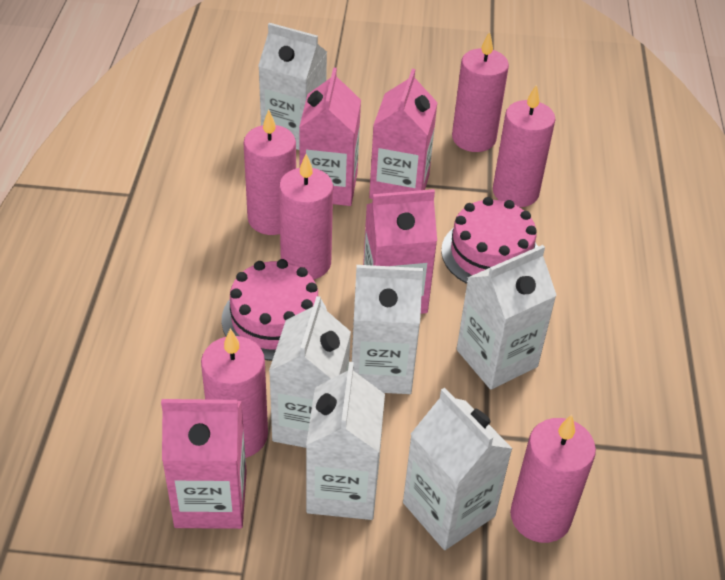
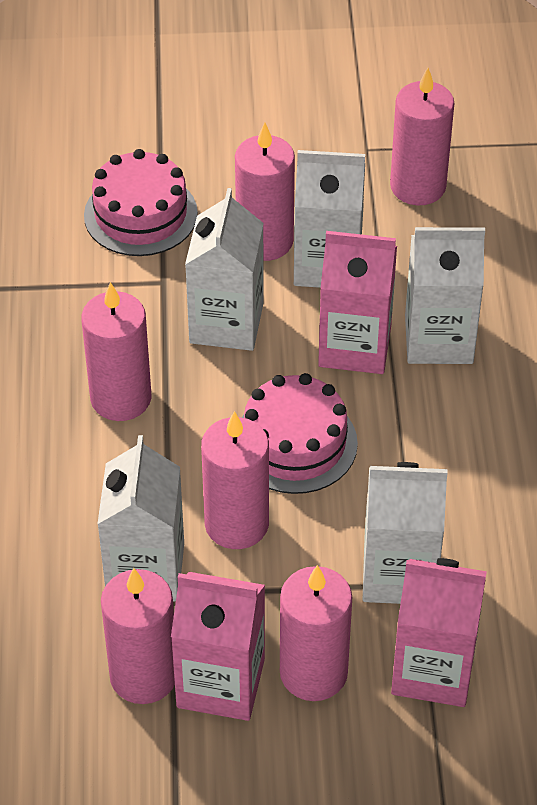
pink carton: [161,399,247,529] [299,68,361,206] [363,189,437,314] [369,69,438,199] = 4 -> [171,572,265,721] [318,231,397,374] [391,558,487,707] = 3
white carton: [258,23,327,150] [269,296,351,448] [306,362,385,520] [352,265,423,394] [403,388,513,550] [457,245,557,389] = 6 -> [97,435,184,602] [185,188,264,351] [294,150,365,288] [363,462,448,604] [405,227,485,364] = 5

